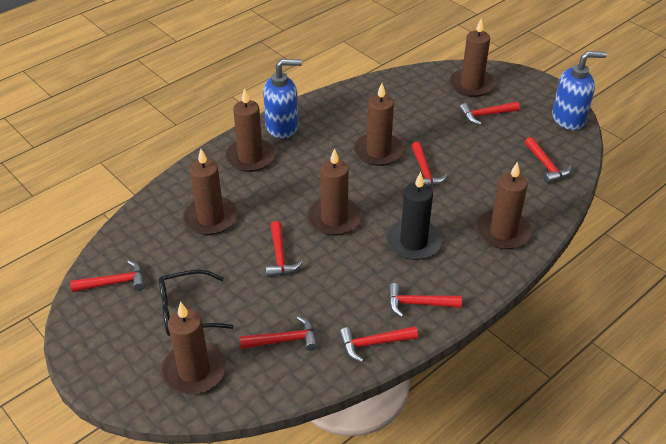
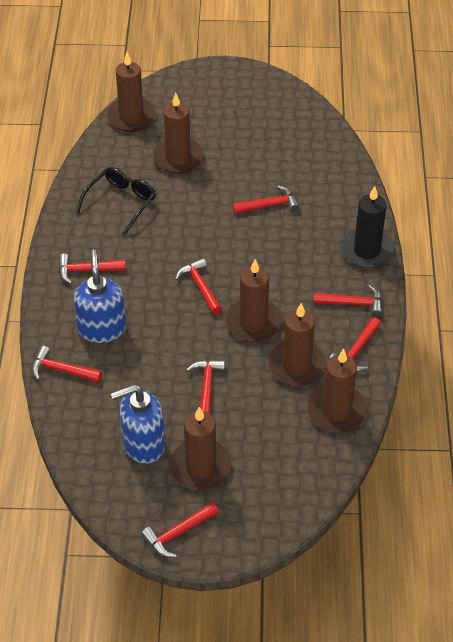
brown candle: [161,302,226,395] [183,149,238,235] [225,88,276,172] [307,148,361,235] [354,83,404,166] [450,18,495,97] [476,162,532,249] = 7 -> [107,52,156,132] [153,93,204,174] [170,407,232,490] [225,259,282,342] [268,303,326,386] [307,349,367,432] = 6

